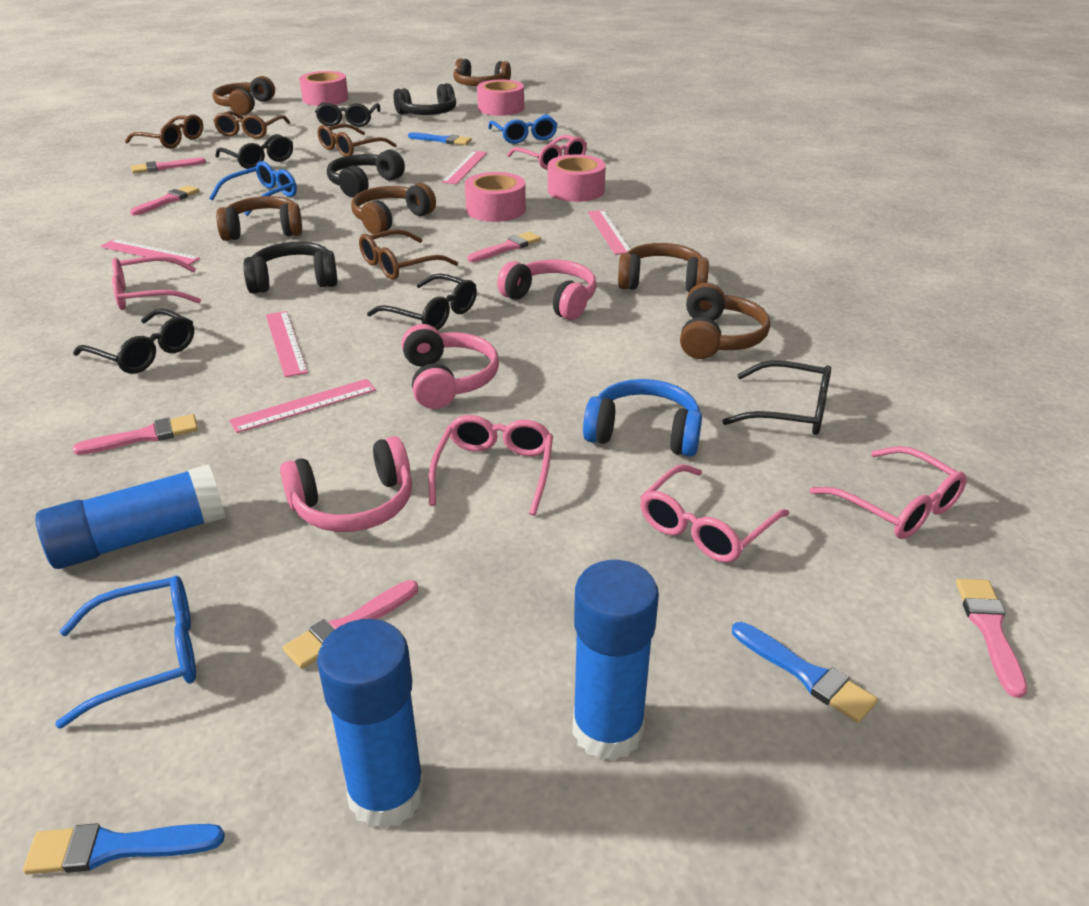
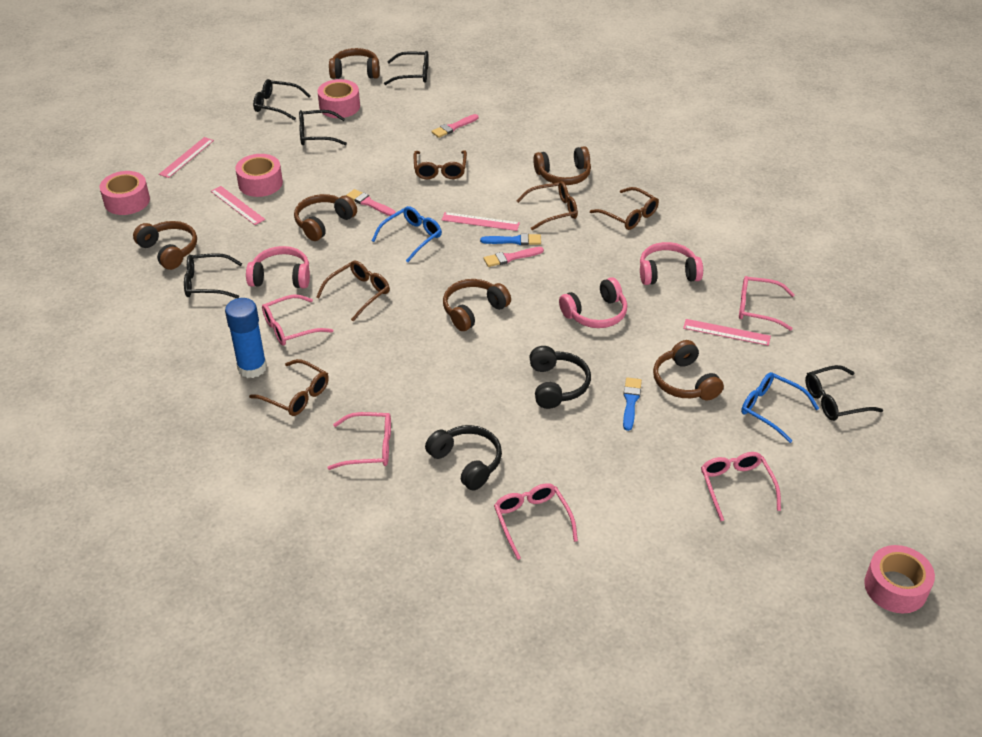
black headphones: [243,242,338,294] [327,149,405,198] [393,83,456,115] = 3 -> [425,425,502,490] [529,346,591,409] = 2
blue brush: [23,823,225,874] [408,132,472,145] [732,622,878,723] = 3 -> [480,233,541,245] [623,377,642,431] = 2
blue glasses: [55,576,196,729] [209,161,297,216] [488,114,557,144] = 3 -> [372,206,442,262] [741,372,819,443] = 2
blue glue stick: [36,464,225,569] [317,619,425,829] [573,560,659,761] = 3 -> [225,298,267,378] = 1
blue headphones: [583,379,702,457] = 1 -> none = 0
brown glasses: [125,115,203,149] [213,111,290,139] [318,124,397,156] [359,229,458,280] = 4 -> [249,359,329,416] [316,260,390,321] [414,150,467,179] [516,181,578,231] [590,187,659,230] = 5
pink brush: [73,414,198,455] [130,185,199,215] [131,158,206,174] [283,580,418,669] [468,232,541,262] [956,579,1027,698] = 6 -> [346,189,396,216] [431,114,478,138] [484,247,544,267] = 3
pink ruler: [100,239,200,265] [229,379,376,433] [266,311,308,377] [442,151,487,184] [588,210,630,255] = 5 -> [159,137,214,178] [211,186,265,225] [442,212,520,231] [683,319,771,346] = 4

